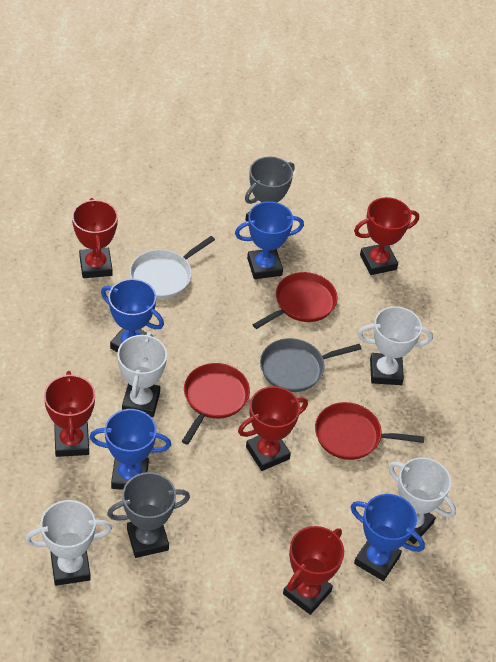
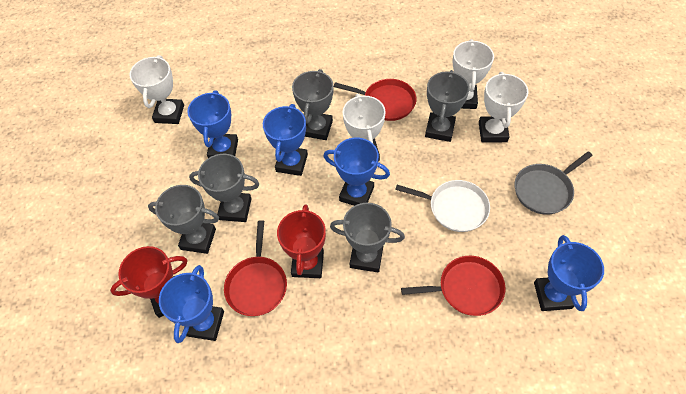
blue trophy: [89,409,171,490] [101,279,164,352] [235,201,304,279] [350,494,425,581] = 4 -> [159,265,224,343] [187,90,238,158] [263,104,308,176] [323,138,390,206] [534,235,604,311] = 5
grey trophy: [107,472,190,558] [245,157,295,221] = 2 -> [148,185,219,254] [189,154,259,222] [292,69,333,140] [330,203,405,273] [425,70,469,142] = 5
red trophy: [44,371,95,457] [72,198,118,278] [238,386,308,471] [283,526,344,615] [354,197,419,275] = 5 -> [110,246,188,318] [277,204,326,278] = 2

